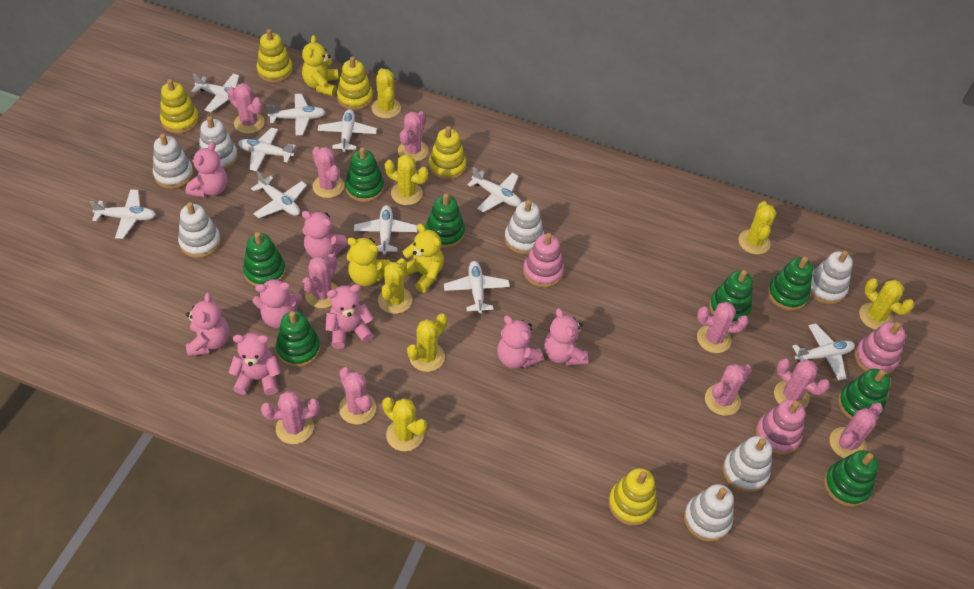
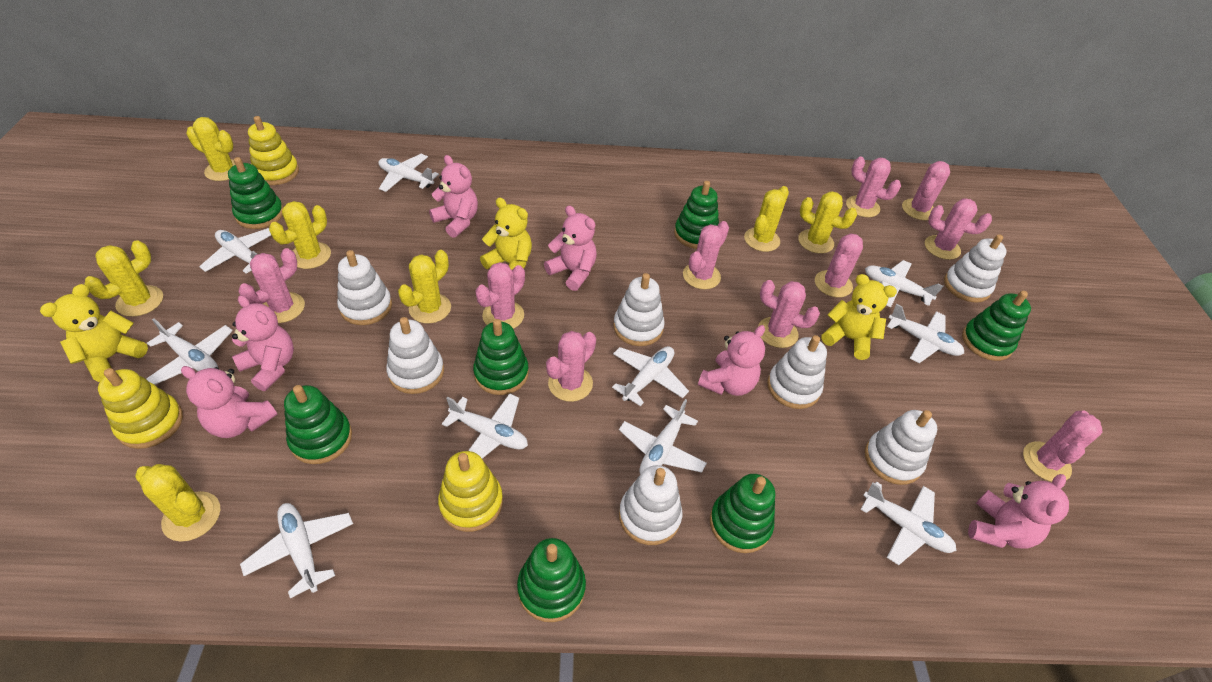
green stacking toy: [243,232,286,287] [276,311,321,367] [345,147,384,202] [425,193,465,248] [709,270,753,322] [768,257,813,311] [824,450,879,507] [838,369,890,420] = 8 -> [228,157,283,229] [284,385,352,464] [473,319,529,395] [517,538,586,622] [674,181,719,249] [710,474,775,553] [962,291,1031,361] = 7
pink stacking toy: [523,233,564,288] [755,399,805,455] [854,322,905,375] = 3 -> none = 0
pink teddy bear: [186,142,227,198] [186,292,229,357] [229,333,281,395] [253,278,302,328] [302,211,348,259] [325,284,374,349] [497,316,544,369] [544,308,588,366] = 8 -> [181,366,278,438] [232,295,294,391] [429,155,478,238] [544,205,597,291] [698,325,765,396] [968,474,1069,549] = 6
yellow stacking toy: [160,79,199,134] [257,29,293,82] [337,56,373,110] [429,126,466,180] [608,468,657,526] = 5 -> [98,368,183,449] [248,116,299,185] [438,451,503,532] = 3

